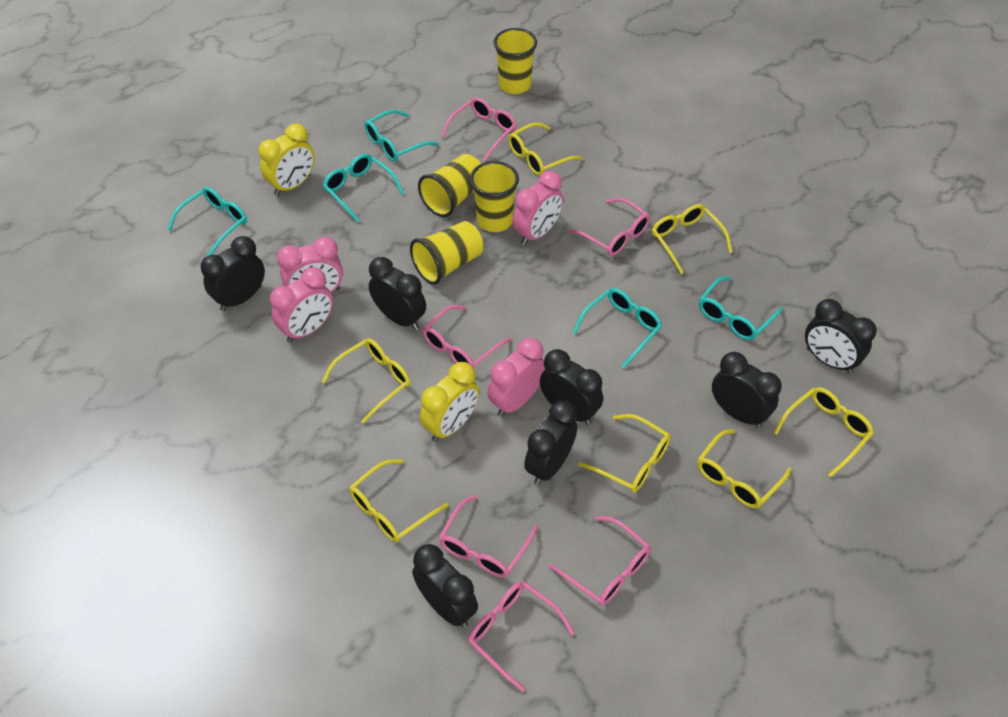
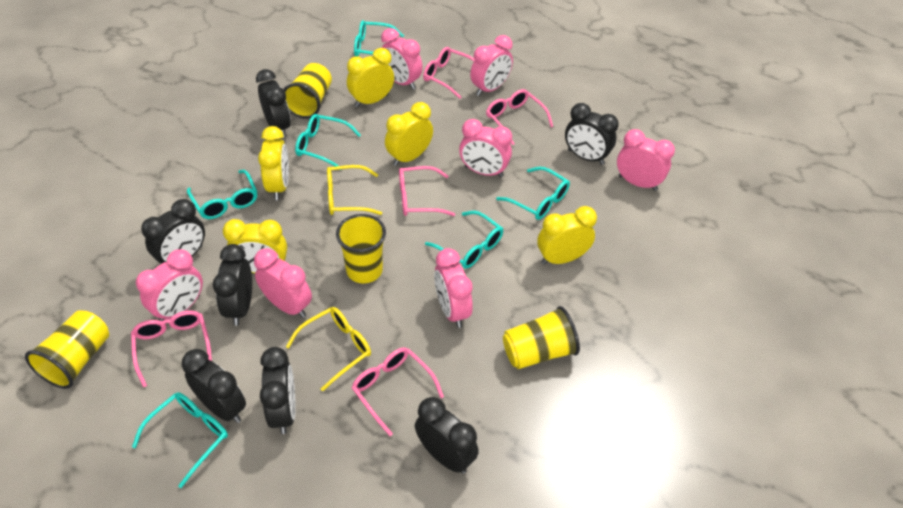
pink clock: [270,267,333,343] [277,237,343,292] [487,338,545,417] [512,171,563,245] = 4 -> [136,249,203,321] [254,248,312,318] [381,28,423,90] [434,248,473,328] [459,119,512,177] [470,35,513,96] [617,129,675,191] = 7
pink glasses: [423,305,511,368] [439,495,538,578] [441,97,517,161] [468,581,574,692] [548,516,651,606] [568,198,650,256] = 6 -> [131,311,212,387] [352,347,444,436] [399,166,455,216] [423,47,475,99] [486,89,553,145] = 5
turquoise glasses: [167,187,247,256] [323,154,404,222] [364,110,439,162] [573,288,662,368] [699,276,783,340] = 5 -> [132,392,228,488] [187,170,257,219] [295,114,361,170] [354,20,404,57] [425,211,503,269] [496,167,570,220] = 6
yellow clock: [259,123,315,196] [420,362,479,442] = 2 -> [223,219,287,273] [258,126,289,200] [347,48,394,107] [385,102,433,166] [537,206,597,265] = 5
yellow glasses: [322,338,410,424] [349,459,448,542] [508,123,583,176] [578,414,671,493] [652,204,732,274] [697,429,792,508] [774,387,874,477] = 7 -> [286,307,371,391] [327,165,382,215] = 2

